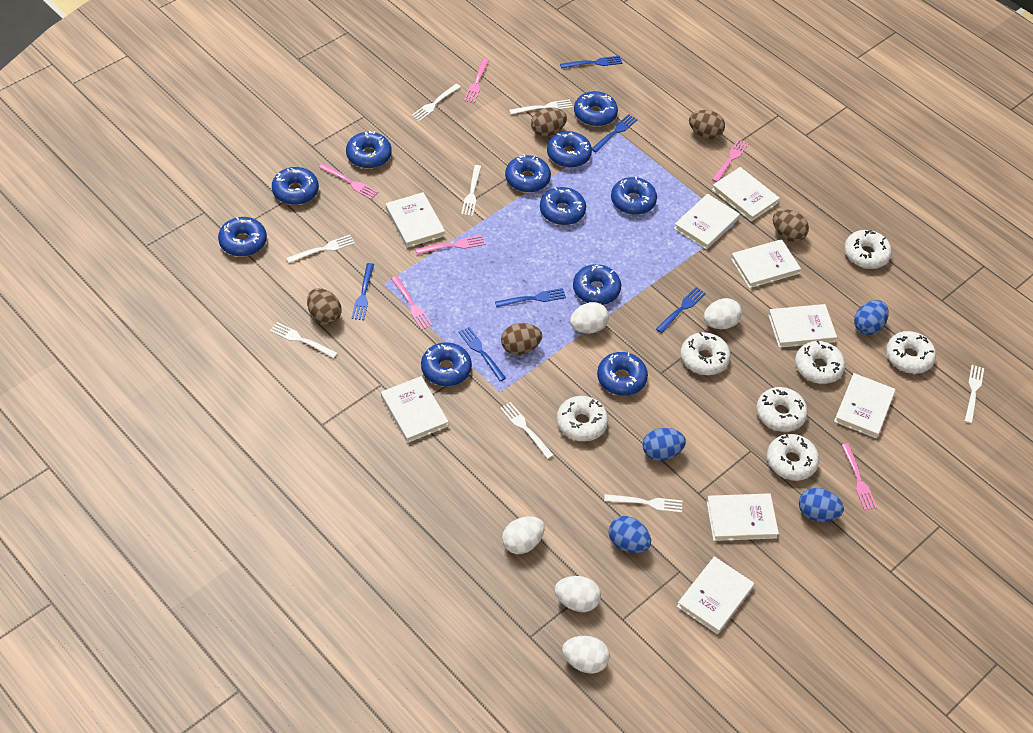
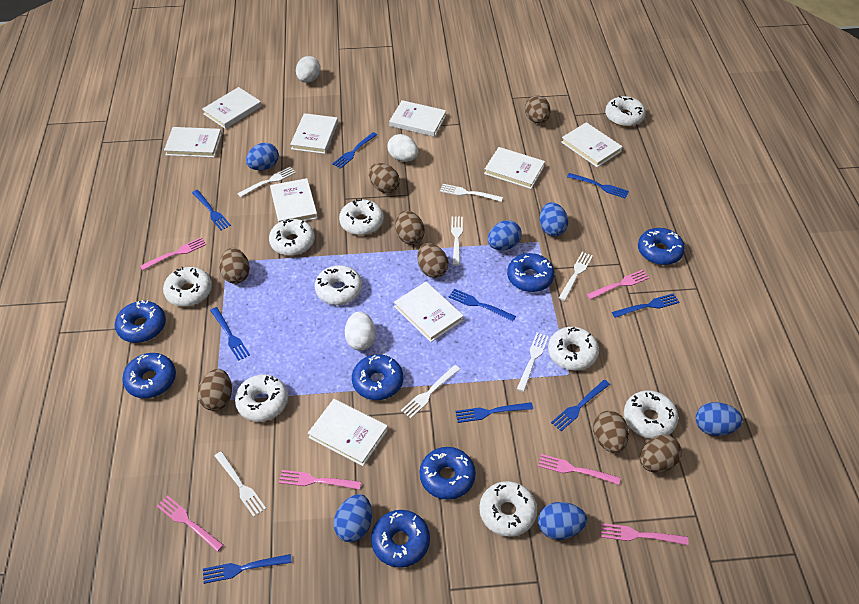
blue donut: [218,217,267,257] [272,167,319,205] [346,131,392,168] [421,342,472,386] [505,154,551,193] [540,187,586,225] [547,131,592,168] [573,264,621,305] [574,91,618,126] [597,352,648,396] [611,177,657,215] = 11 -> [115,300,166,343] [122,353,176,398] [352,354,403,400] [371,510,430,568] [420,447,476,500] [507,253,554,292] [638,228,685,265] = 7
blue egg: [609,516,651,553] [643,428,686,461] [799,488,844,522] [854,300,889,335] = 4 -> [246,142,279,170] [333,494,372,542] [488,220,522,250] [538,502,587,540] [540,202,568,236] [696,402,743,436] = 6
blue fork: [351,263,374,320] [459,327,506,381] [495,288,566,307] [560,56,622,69] [592,114,638,152] [656,287,706,333] = 6 -> [192,190,231,231] [203,554,292,584] [210,307,250,361] [332,132,377,169] [449,289,516,321] [455,402,533,423] [551,380,610,431] [567,173,629,199] [612,293,680,318] = 9
brown egg: [307,288,342,325] [501,323,542,355] [531,107,567,136] [689,110,725,139] [773,209,809,242] = 5 -> [198,369,232,411] [219,248,250,284] [369,163,400,193] [395,211,425,244] [417,243,448,278] [525,95,551,123] [593,411,629,453] [640,435,682,473] = 8
white donut: [557,396,608,441] [681,332,731,375] [756,387,808,432] [767,434,819,481] [795,341,845,384] [844,230,892,269] [886,331,936,374] = 7 -> [163,267,212,307] [235,374,288,422] [269,219,315,256] [315,265,362,305] [339,198,384,235] [479,481,537,537] [548,327,599,370] [605,96,646,127] [624,390,678,439] = 9
white egg: [502,517,545,554] [554,576,601,612] [562,636,610,674] [570,302,609,334] [704,298,742,329] = 5 -> [296,56,321,83] [345,312,376,351] [388,134,418,162] = 3
white fork: [270,322,338,358] [286,235,355,263] [411,83,461,122] [461,165,482,216] [500,402,554,459] [509,99,573,115] [604,494,682,513] [965,365,984,424] = 8 -> [215,451,266,517] [237,167,296,197] [401,365,460,418] [440,184,503,202] [451,216,463,265] [517,333,549,392] [559,252,593,301] = 7

